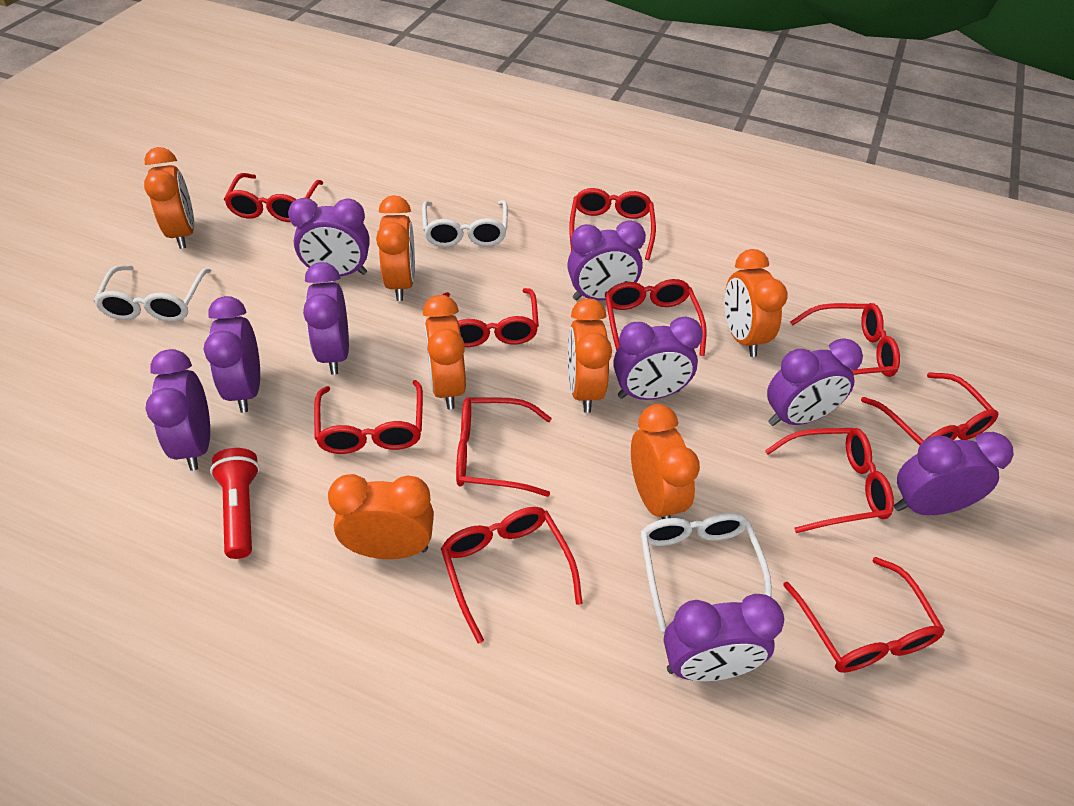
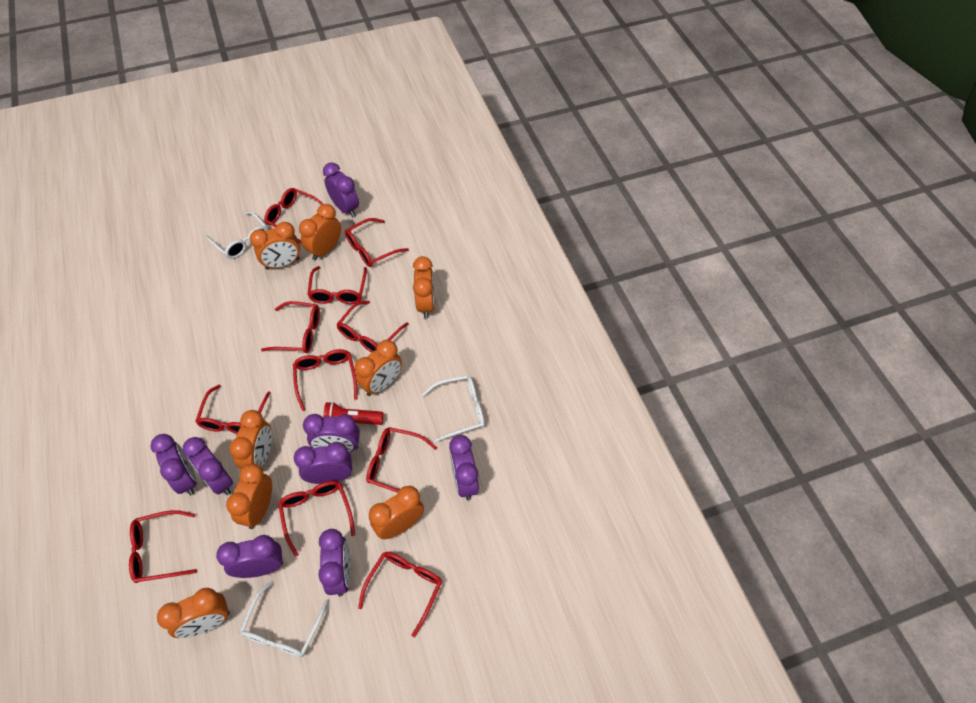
orange clock: [144,147,195,249] [328,474,434,559] [376,195,415,301] [423,295,466,409] [568,299,612,413] [631,404,700,519] [724,249,788,357] = 7 -> [157,588,229,638] [226,463,272,529] [229,410,272,469] [250,222,300,270] [299,204,341,260] [355,340,402,396] [369,486,424,539] [413,256,435,318] = 8
purple clock: [146,349,210,471] [204,296,260,413] [288,198,370,276] [303,262,349,375] [567,220,646,300] [613,316,703,400] [663,594,784,681] [767,338,863,426] [894,432,1014,515] = 9 -> [150,434,197,496] [183,437,233,495] [216,535,283,578] [294,442,352,484] [303,414,360,452] [318,529,351,596] [323,162,359,218] [449,435,479,500] = 8

